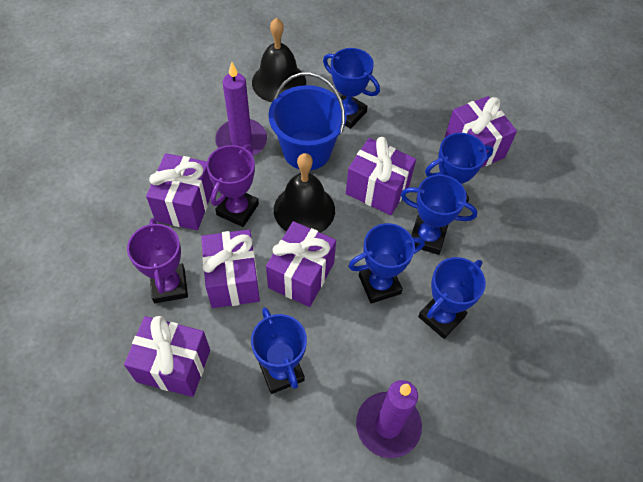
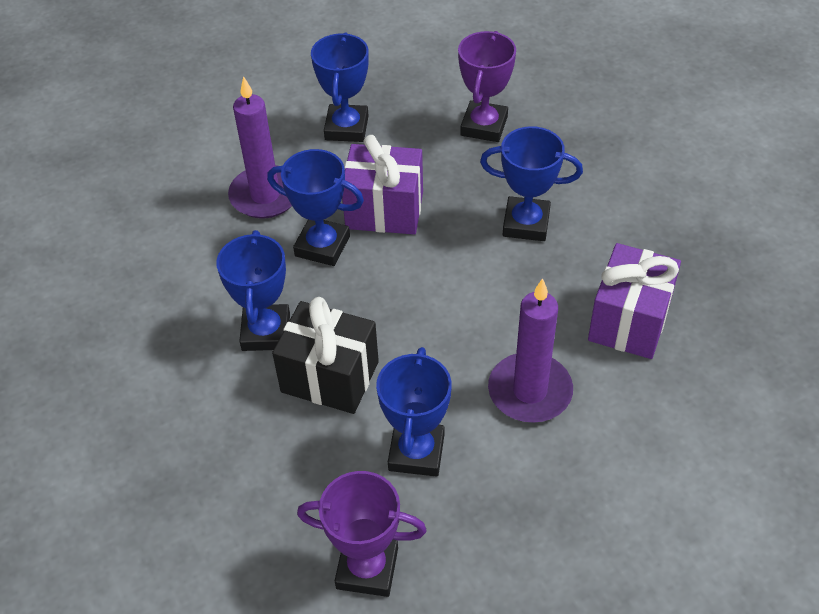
black bell: [252,18,306,102] [274,153,335,233] = 2 -> none = 0
black gift: none = 0 -> [272,297,379,414] = 1
blue bucket: [269,72,347,170] = 1 -> none = 0
blue trophy: [251,307,307,394] [323,48,380,129] [348,223,425,304] [401,175,478,255] [418,257,486,339] [425,133,493,202] = 6 -> [216,230,290,351] [267,149,364,266] [311,32,369,142] [376,347,452,477] [480,126,583,241] = 5
purple gift: [124,316,210,397] [146,153,214,230] [201,230,260,308] [266,221,336,307] [346,137,416,215] [445,96,517,168] = 6 -> [342,135,423,235] [588,243,681,359] = 2

